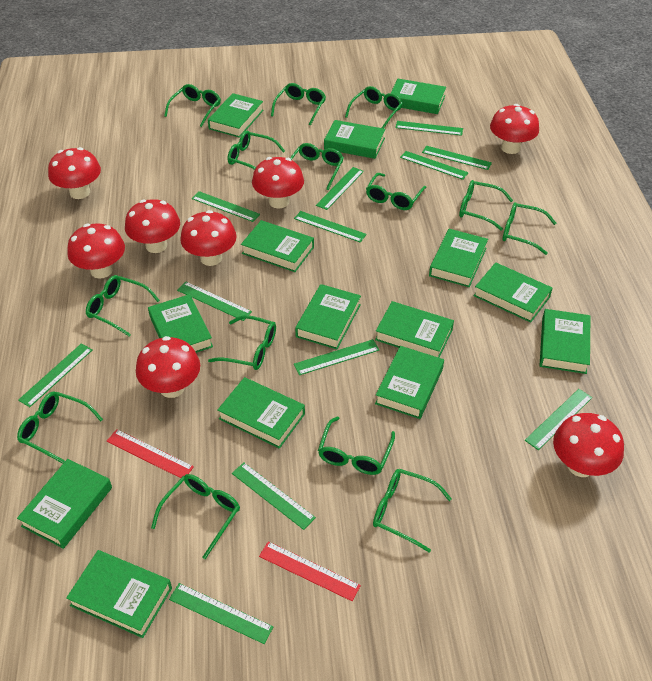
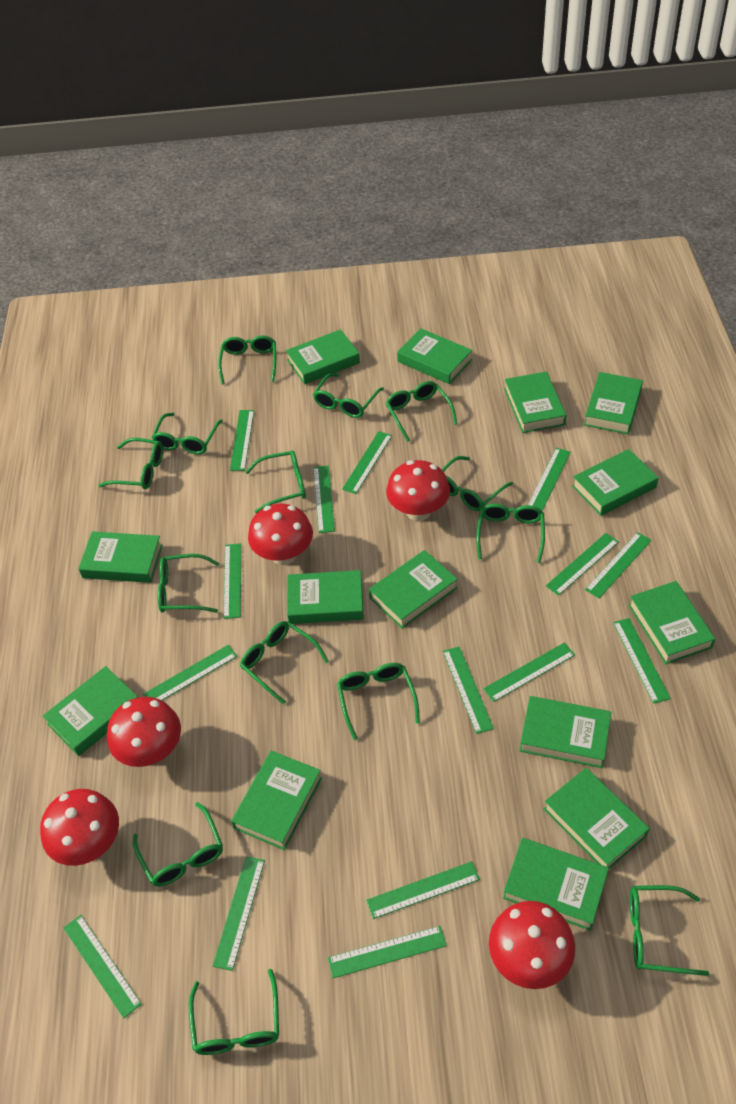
green ruler: [18,343,92,407] [169,583,273,644] [177,282,252,321] [192,191,260,222] [232,462,316,530] [294,211,367,243] [294,339,379,375] [316,167,364,210] [395,121,463,136] [400,151,468,180] [422,146,492,170] [525,389,592,450] = 12 -> [63,915,142,1018] [143,645,237,701] [213,856,265,971] [224,543,241,619] [230,410,254,471] [313,466,335,533] [328,926,447,978] [342,431,392,494] [366,861,480,919] [443,646,494,734] [483,642,575,702] [528,448,571,511] [546,533,619,596] [585,532,652,599] [613,618,671,704] = 15
red mushroom: [48,147,101,199] [67,223,125,279] [125,199,180,253] [136,336,200,398] [180,210,237,266] [252,157,304,208] [490,104,539,154] [553,413,624,477] = 8 -> [40,789,119,866] [107,697,181,767] [248,504,313,565] [386,460,450,521] [489,901,575,989] = 5
red ruler: [107,429,194,478] [259,541,361,601] = 2 -> none = 0

